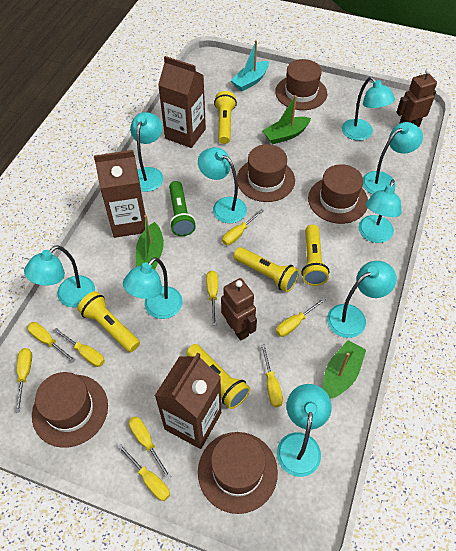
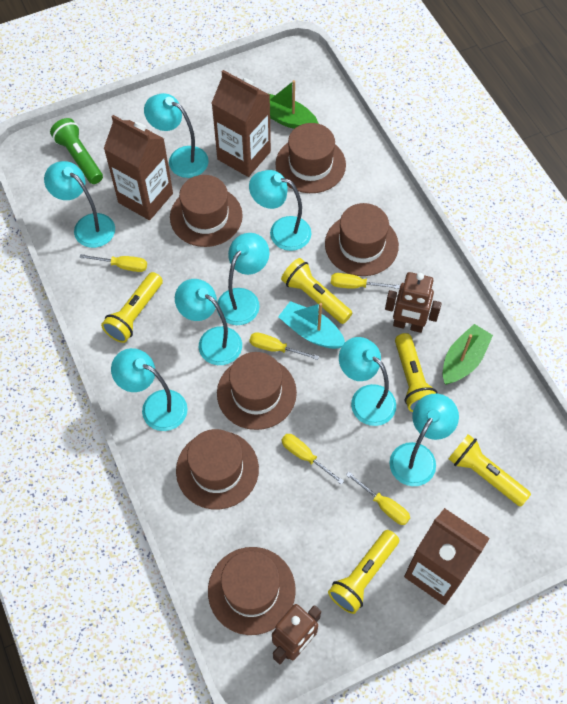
brown hat: [32,372,108,448] [198,432,278,514] [237,144,295,202] [275,59,327,110] [308,164,368,224] = 5 -> [170,175,243,247] [176,429,259,510] [208,547,296,635] [217,352,297,430] [276,123,346,193] [325,203,399,276] = 6
green boat: [136,215,164,270] [262,95,311,145] [323,340,366,399] = 3 -> [267,80,319,129] [443,324,493,385] = 2
turquoise lamp: [24,245,95,308] [123,257,183,319] [130,112,163,192] [198,147,247,223] [277,384,332,477] [327,261,397,338] [342,77,395,141] [359,179,402,243] [363,122,423,194] = 9 -> [44,161,115,248] [111,348,188,431] [144,93,209,178] [175,279,242,365] [217,233,269,325] [249,170,311,251] [339,337,396,426] [390,394,459,486] = 8
yellow screwdriver: [15,348,32,413] [27,322,76,363] [53,328,105,367] [117,444,170,501] [129,416,171,479] [206,271,218,326] [222,209,264,245] [261,344,283,407] [276,298,326,337] = 9 -> [79,254,147,272] [249,332,319,360] [282,434,344,485] [331,273,400,289] [346,472,410,525] = 5

